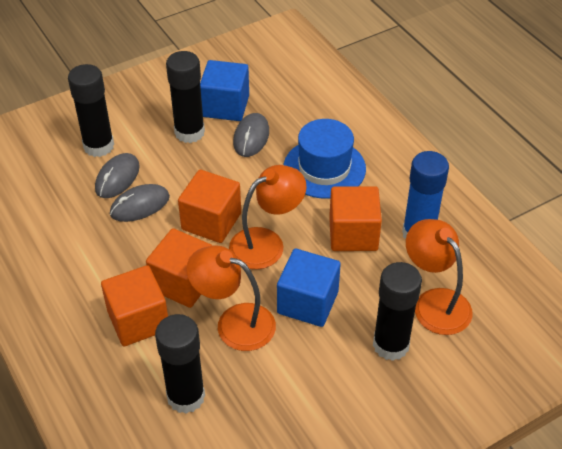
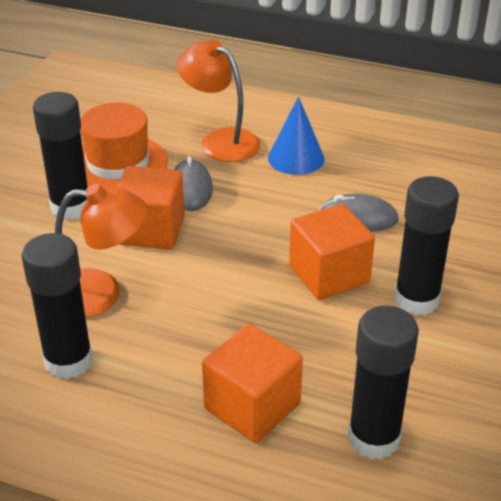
blue cone: none = 0 -> [268,97,324,175] = 1
blue cube: [200,60,249,121] [277,249,341,327] = 2 -> none = 0
blue glue stick: [402,151,449,239] = 1 -> none = 0
blue hat: [284,119,366,199] = 1 -> none = 0
grey mouse: [95,153,140,198] [110,184,170,222] [233,113,269,157] = 3 -> [174,156,213,211] [319,194,399,232] = 2
orange cube: [101,265,168,346] [146,228,213,308] [178,170,241,243] [329,186,382,251] = 4 -> [117,166,185,250] [202,324,303,443] [289,204,375,300] = 3
orange hat: none = 0 -> [80,103,168,189] = 1
orange lamp: [186,245,276,351] [229,165,307,269] [406,219,473,335] = 3 -> [55,184,148,318] [177,39,261,162] = 2

